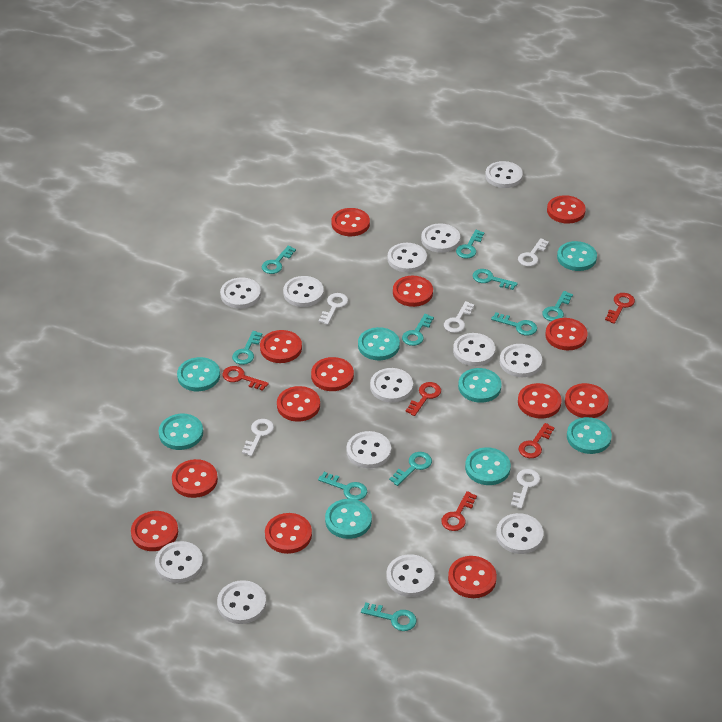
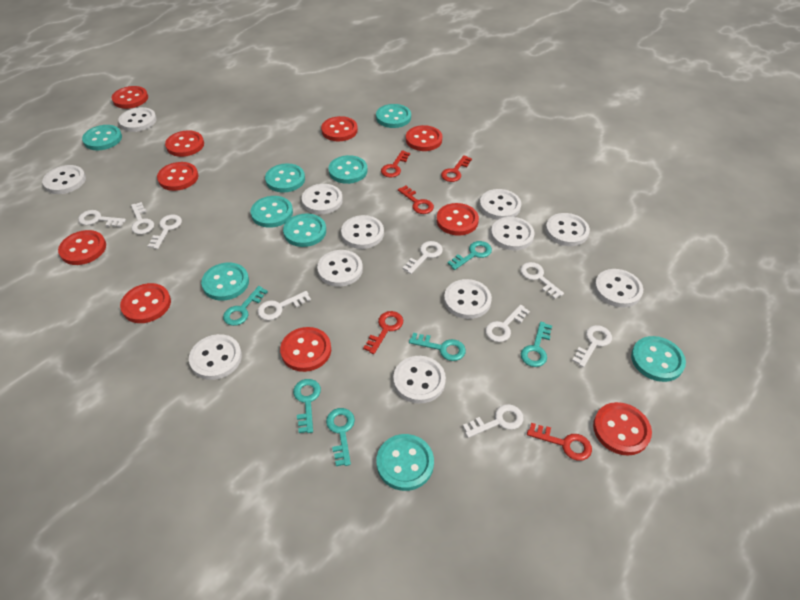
red button: [131,511,178,551] [172,459,218,498] [260,330,302,363] [265,513,312,554] [277,386,320,422] [311,357,354,391] [332,208,370,236] [393,276,433,307] [448,556,497,598] [518,383,562,419] [545,318,587,350] [547,195,586,224] [565,383,609,418] = 13 -> [58,230,106,265] [112,86,148,109] [120,283,171,323] [157,162,198,191] [165,130,204,157] [280,327,331,372] [321,116,358,141] [406,125,442,151] [437,203,479,236] [593,402,652,456] = 10
turquoise button: [159,414,203,450] [177,357,220,391] [325,499,372,539] [358,327,400,360] [458,368,502,403] [465,447,511,485] [557,241,597,271] [567,417,612,454] = 8 -> [82,125,122,150] [201,262,249,301] [251,196,293,228] [265,164,305,193] [283,213,326,247] [328,155,367,184] [376,104,411,128] [376,434,434,491] [631,336,686,382] = 9
turquoise key: [232,331,262,365] [262,246,296,274] [318,472,367,500] [361,602,417,631] [389,452,432,486] [402,314,434,346] [456,230,485,259] [473,269,518,290] [491,312,537,336] [542,291,573,321] = 10 -> [223,286,268,326] [293,379,321,433] [326,408,355,466] [409,333,466,361] [447,241,492,270] [521,322,552,367] = 6
white button: [155,541,203,583] [217,580,266,624] [220,277,261,309] [283,276,324,307] [346,431,391,468] [370,368,413,403] [386,554,435,597] [388,243,427,272] [421,223,460,253] [453,333,495,366] [485,161,523,188] [496,513,544,554] [500,344,542,377] = 13 -> [42,165,86,194] [118,107,157,132] [189,334,242,380] [301,184,343,214] [317,250,363,287] [341,215,384,249] [393,356,446,404] [444,279,492,319] [480,189,521,220] [491,217,535,250] [545,213,590,246] [594,269,643,308] = 12
white key: [242,419,274,456] [319,293,348,325] [444,301,475,333] [511,469,540,509] [518,238,549,267] = 5 -> [78,210,126,227] [131,202,154,234] [148,215,182,249] [257,291,311,320] [403,241,443,274] [463,404,523,438] [485,305,530,342] [520,262,564,299] [572,325,612,367] = 9

